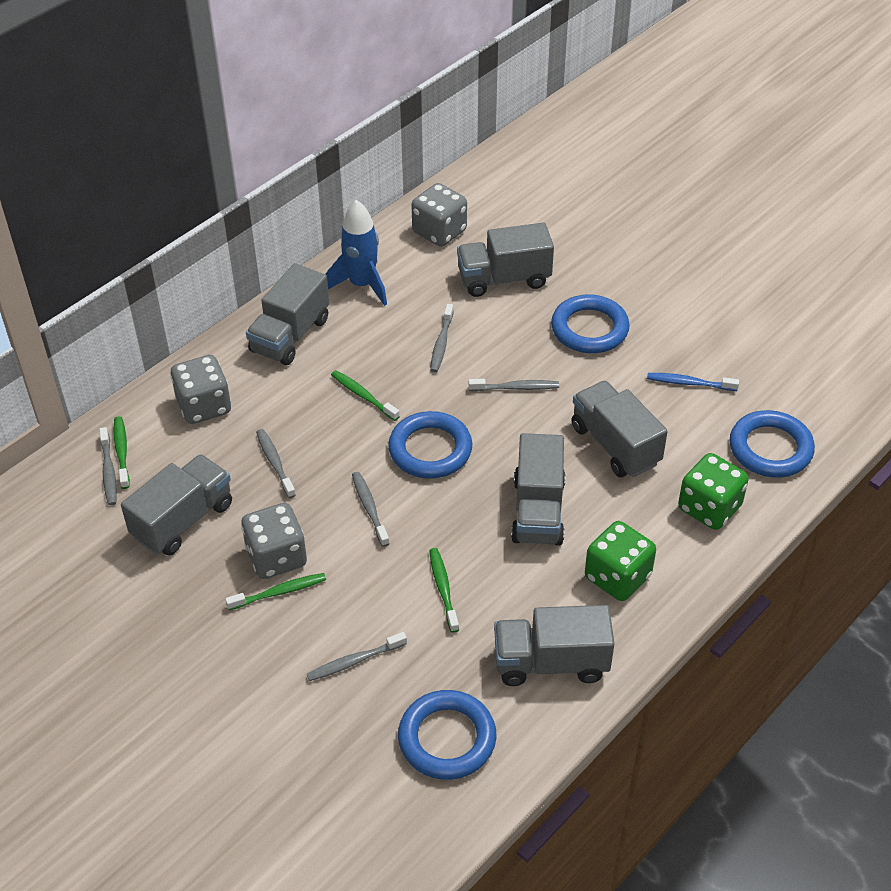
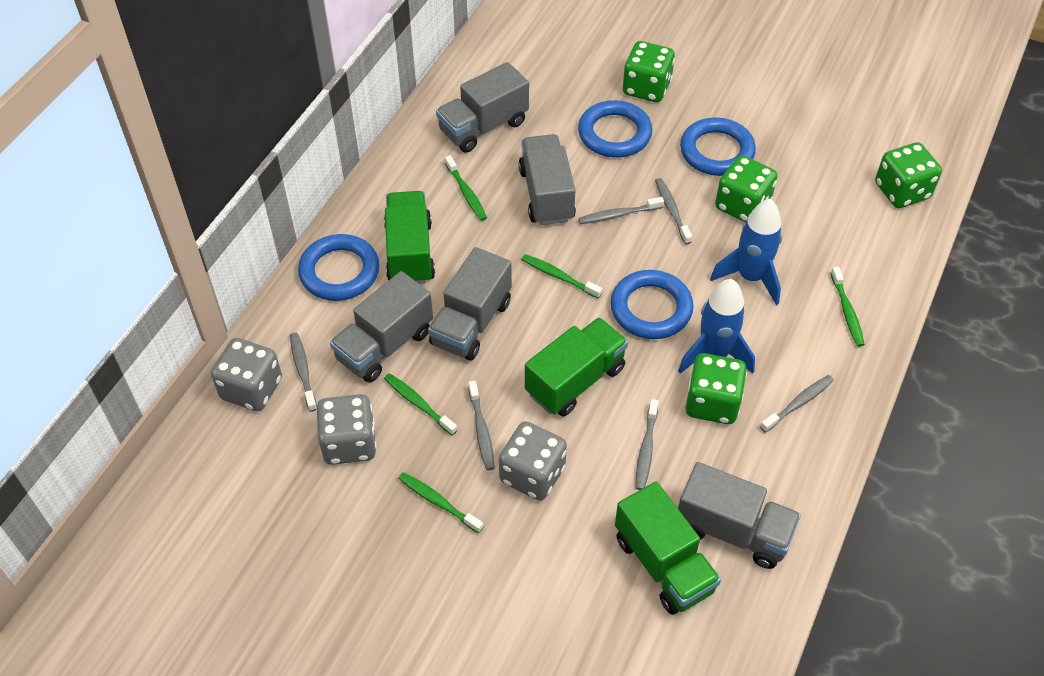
blue rocket: [325,200,387,306] = 1 -> [678,279,755,374] [710,199,782,305] = 2
blue toothbrush: [647,373,739,391] = 1 -> none = 0
green dice: [585,521,656,601] [678,453,749,530] = 2 -> [623,41,675,102] [686,353,747,424] [715,155,777,223] [875,142,942,208] = 4
green toothbrush: [113,416,130,489] [225,573,326,610] [331,370,400,421] [429,548,459,633] = 4 -> [384,373,457,435] [398,472,483,533] [445,155,487,221] [521,254,602,299] [830,267,865,347] = 5
green truck: none = 0 -> [384,191,435,284] [525,317,628,417] [615,482,721,615] = 3
grey truck: [121,454,232,556] [246,263,329,365] [457,223,554,297] [494,605,614,686] [511,433,566,546] [571,381,668,477] = 6 -> [330,271,433,383] [428,247,512,360] [436,62,529,152] [518,134,576,225] [678,462,801,569] = 5

